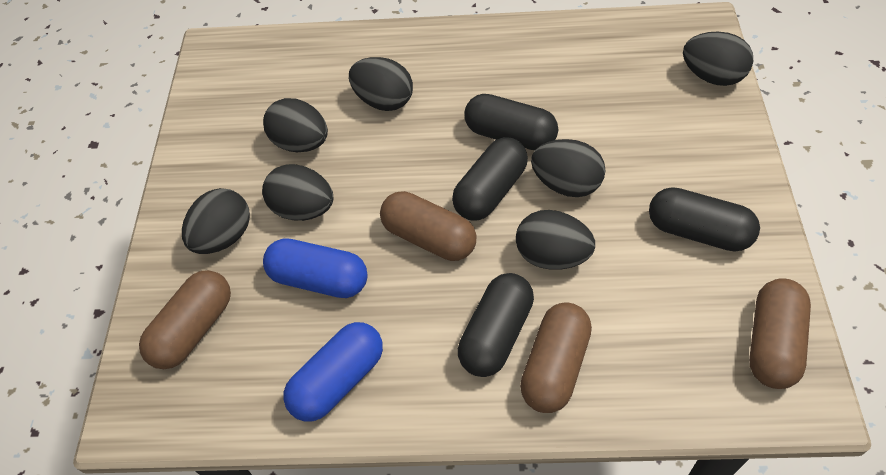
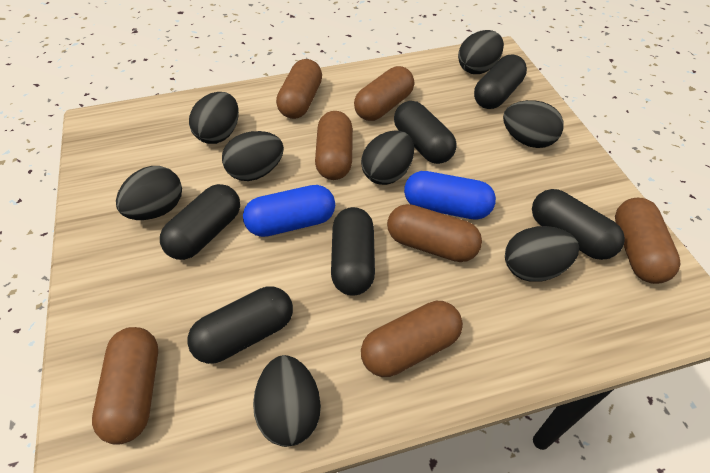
black capsule: [452,137,528,220] [458,273,534,377] [464,94,558,150] [649,187,760,252] = 4 -> [160,184,240,260] [187,286,293,364] [331,207,375,296] [394,101,457,164] [474,55,527,109] [532,189,625,260] = 6
black egg: [182,188,250,254] [262,164,333,221] [263,98,328,152] [349,57,413,111] [516,210,595,269] [531,139,606,197] [683,32,753,86] = 7 -> [116,166,182,220] [189,92,239,144] [222,131,284,181] [253,355,321,447] [361,130,414,185] [458,30,504,74] [503,100,564,148] [505,226,579,282] = 8
brown capsule: [139,270,231,369] [380,191,477,261] [520,302,592,413] [749,278,811,389] = 4 -> [92,327,158,445] [276,59,322,119] [315,111,353,180] [354,66,414,121] [361,301,463,377] [387,204,482,262] [615,198,680,284] = 7

